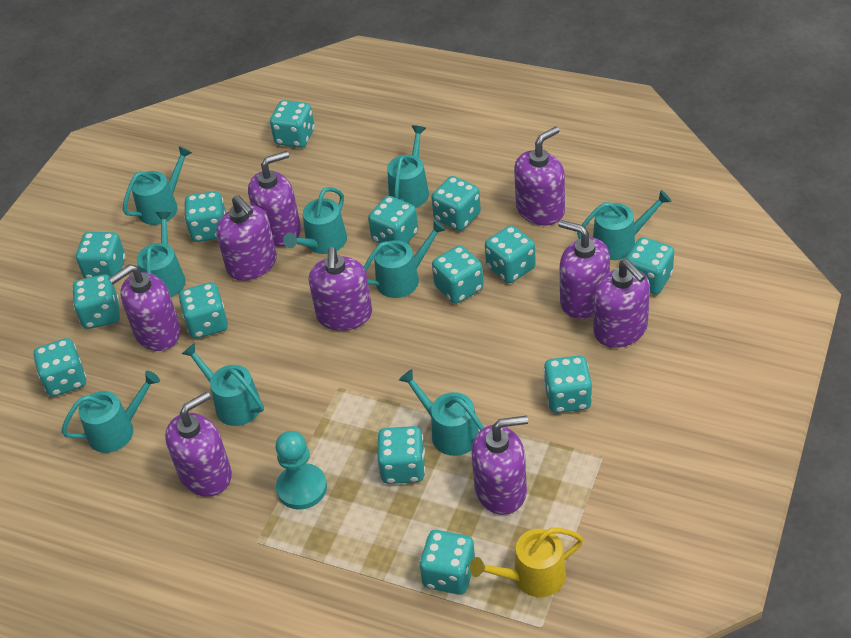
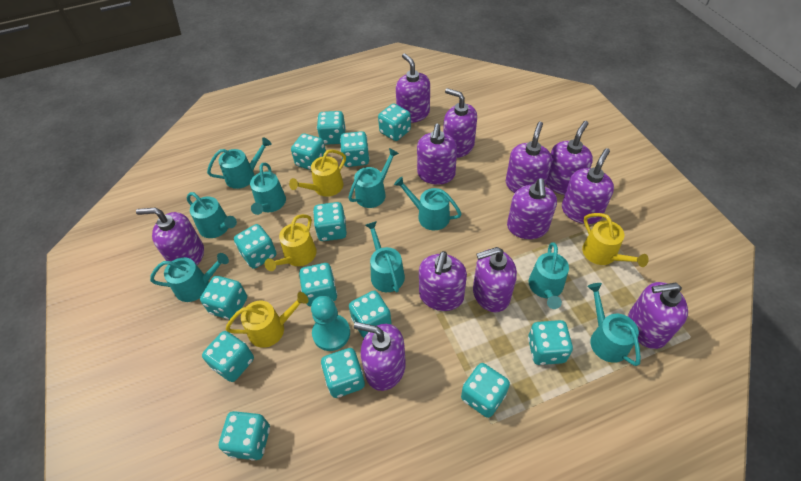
purple soap dispenser: [108,264,181,351] [165,391,232,497] [216,195,277,281] [248,151,301,246] [309,247,372,331] [471,416,528,515] [514,126,565,225] [558,220,610,319] [593,259,650,348] = 9 -> [136,208,204,265] [354,322,406,391] [396,53,430,123] [417,124,457,185] [419,251,467,311] [443,88,477,158] [473,247,517,312] [506,122,552,193] [507,178,557,239] [546,121,593,195] [562,148,614,224] [628,282,688,349] = 12
yellow watering can: [470,528,583,597] = 1 -> [226,292,309,348] [265,214,317,271] [289,149,346,197] [582,213,649,267] = 4

